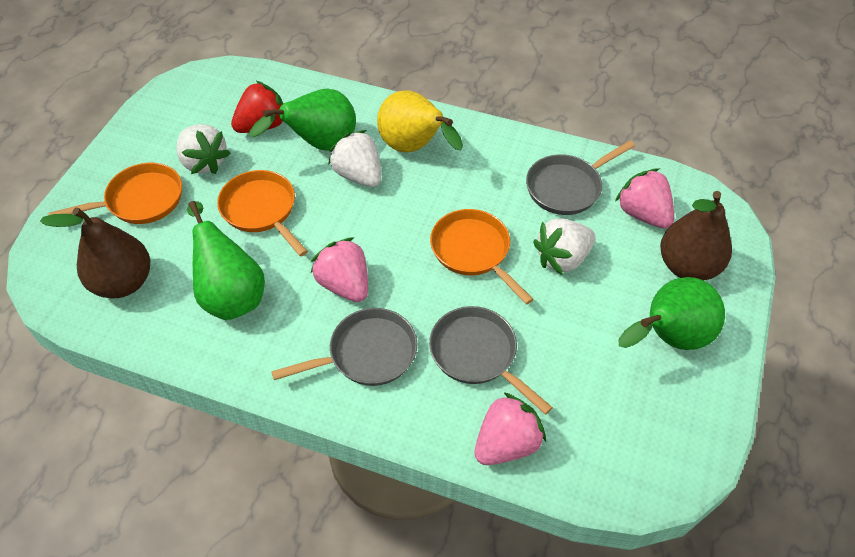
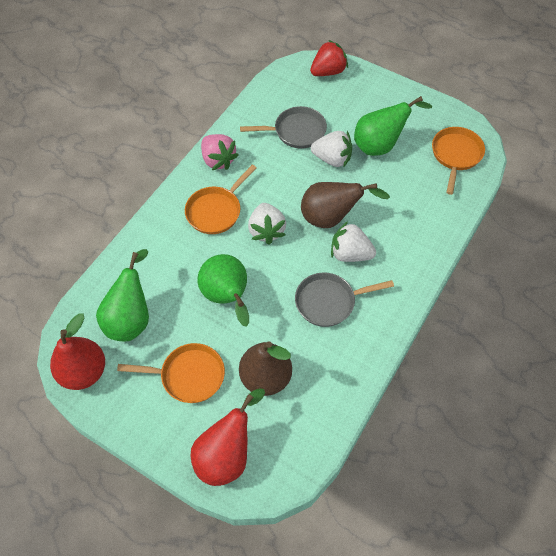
grey pan: [271,308,418,386] [429,306,553,415] [526,141,635,215] = 3 -> [240,106,327,148] [295,272,394,327] = 2
pink strawberry: [311,238,368,302] [474,392,546,465] [615,168,674,229] = 3 -> [201,134,239,170] = 1
red pear: none = 0 -> [50,313,105,390] [191,388,265,486] = 2
yellow pear: [377,90,463,152] = 1 -> none = 0

